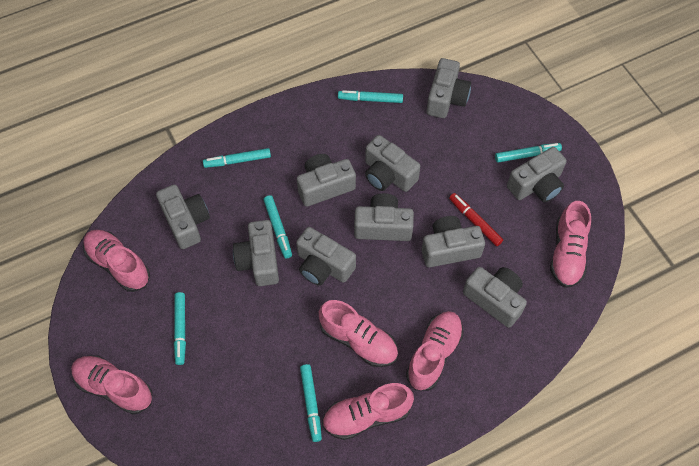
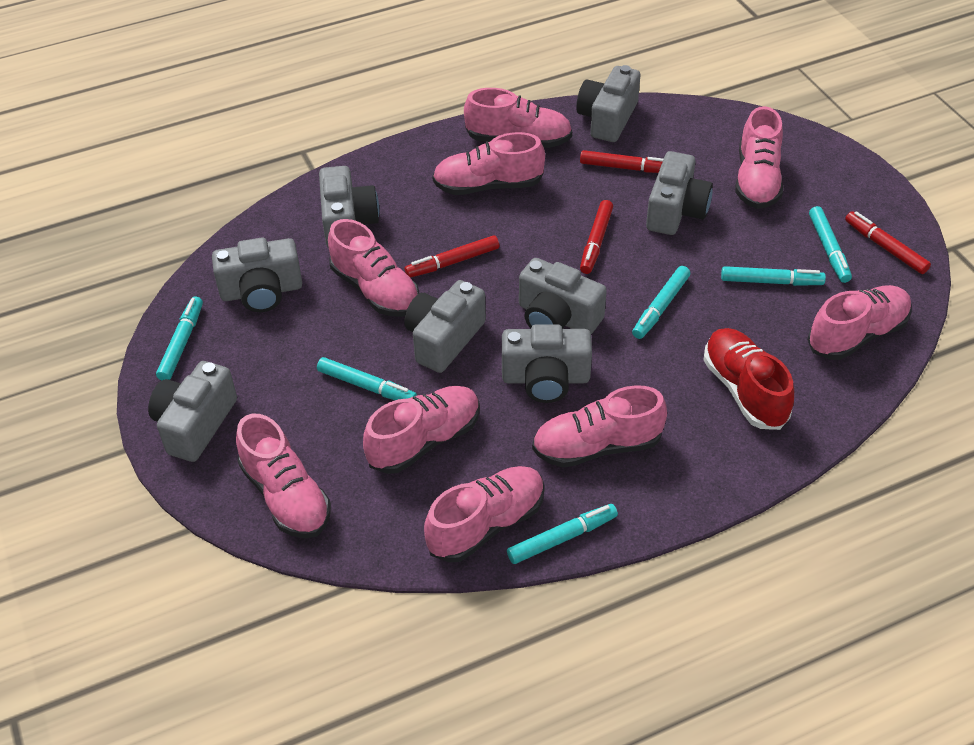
grey camera: [156,185,210,249] [233,220,279,286] [296,227,356,286] [297,154,356,207] [354,193,414,241] [365,135,420,192] [422,216,485,267] [426,58,471,118] [463,267,527,328] [507,147,567,202] = 10 -> [148,361,237,462] [212,238,302,312] [319,166,379,249] [404,280,486,373] [502,324,592,403] [519,258,607,334] [576,65,640,142] [646,151,713,235] = 8
pink shoe: [71,356,152,414] [83,230,150,292] [319,300,398,367] [322,383,414,440] [406,311,464,391] [550,201,591,288] = 6 -> [236,414,331,538] [328,219,419,317] [363,386,480,474] [424,466,545,563] [432,132,545,195] [464,88,572,148] [532,385,667,468] [735,106,783,209] [807,285,912,360] = 9
red marker: [449,193,503,246] = 1 -> [405,235,499,278] [580,150,663,173] [580,200,613,274] [845,211,931,274] = 4
red shoe: none = 0 -> [703,328,794,430] = 1

